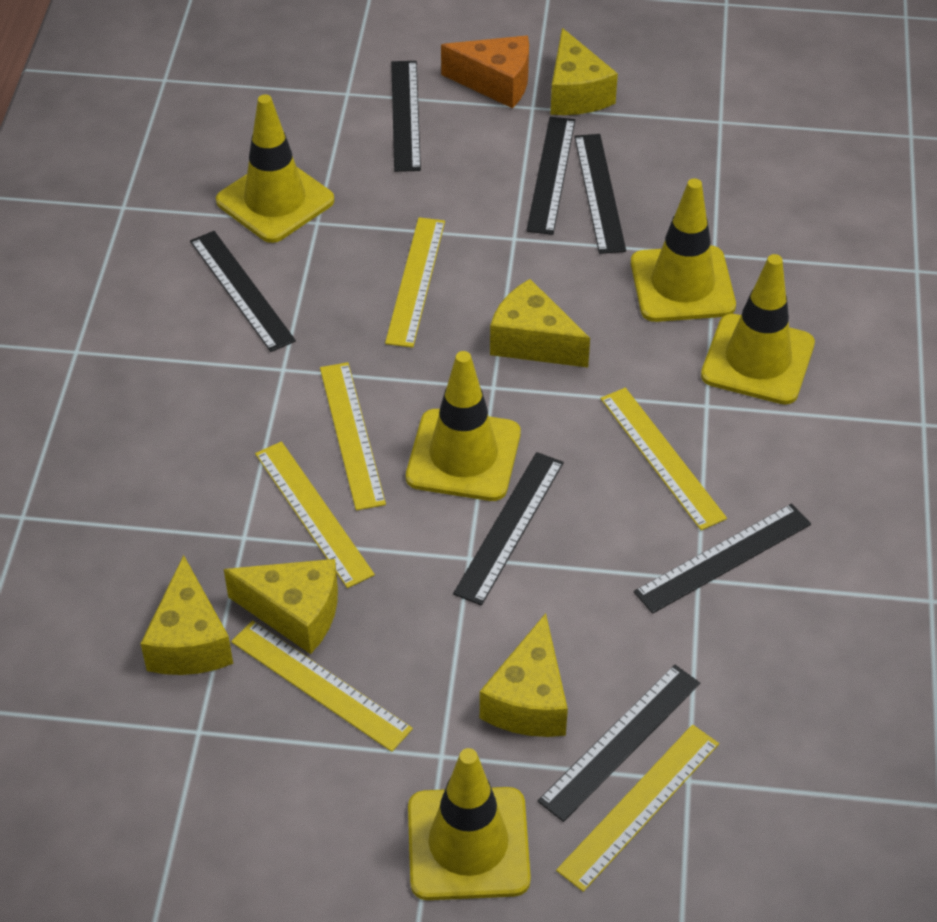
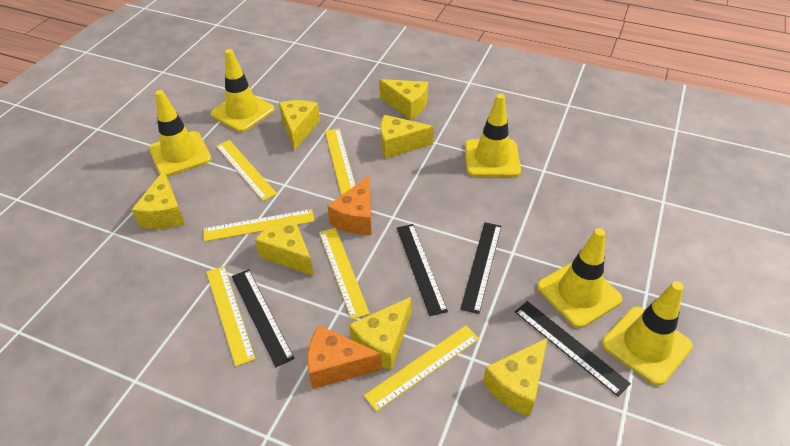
black ruler: [190,231,296,352] [391,61,421,172] [453,452,564,606] [526,117,575,235] [538,664,700,822] [574,134,626,254] [634,503,811,614] = 7 -> [232,269,295,367] [397,224,448,316] [460,222,501,314] [515,301,631,396] = 4
orange cheese: [441,36,529,108] = 1 -> [307,325,382,389] [328,175,371,235] = 2
yellow cheese: [140,555,233,675] [224,559,338,654] [480,613,568,737] [490,279,590,368] [551,28,618,115] = 5 -> [131,170,185,229] [255,215,314,276] [279,100,320,150] [349,297,411,371] [379,79,428,120] [380,115,434,159] [483,338,548,417] = 7

